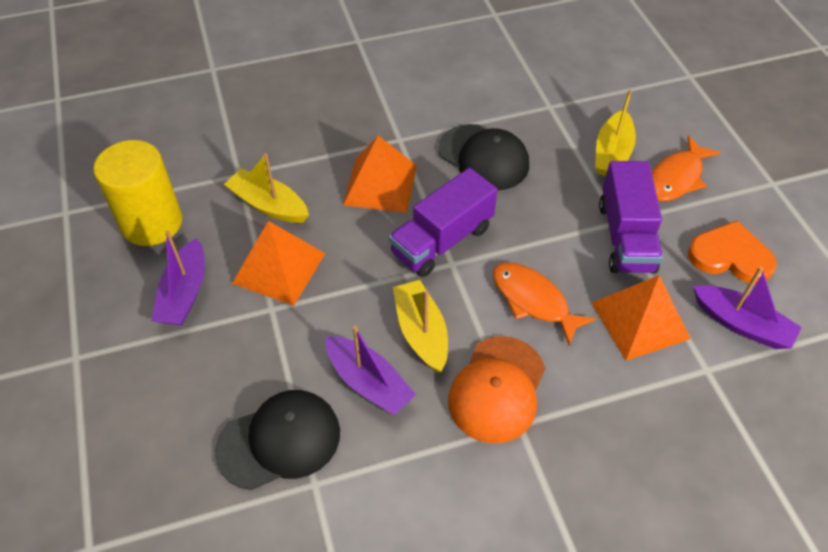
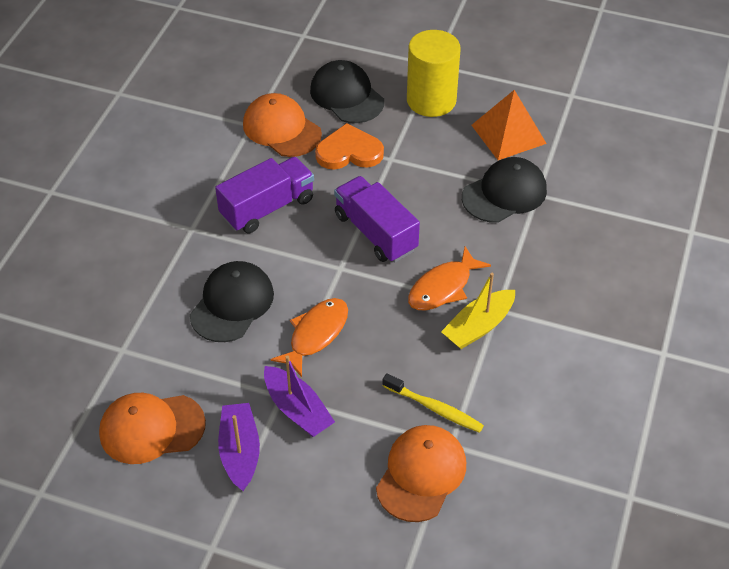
black cap: [215,390,340,490] [438,124,529,191] = 2 -> [190,261,274,342] [310,60,384,123] [462,157,547,223] = 3
orange cap: [448,336,545,443] = 1 -> [99,393,206,464] [243,93,322,157] [376,425,466,522] = 3
orange pyramid: [232,221,326,306] [343,136,417,213] [591,275,691,361] = 3 -> [471,90,547,160] = 1
purple boat: [152,231,205,325] [325,326,416,415] [693,266,802,349] = 3 -> [218,403,260,491] [264,356,335,437] = 2
yellow boat: [224,153,309,223] [393,280,448,372] [595,90,636,176] = 3 -> [441,273,515,349] = 1
yellow toothbrush: none = 0 -> [382,373,484,433] = 1

